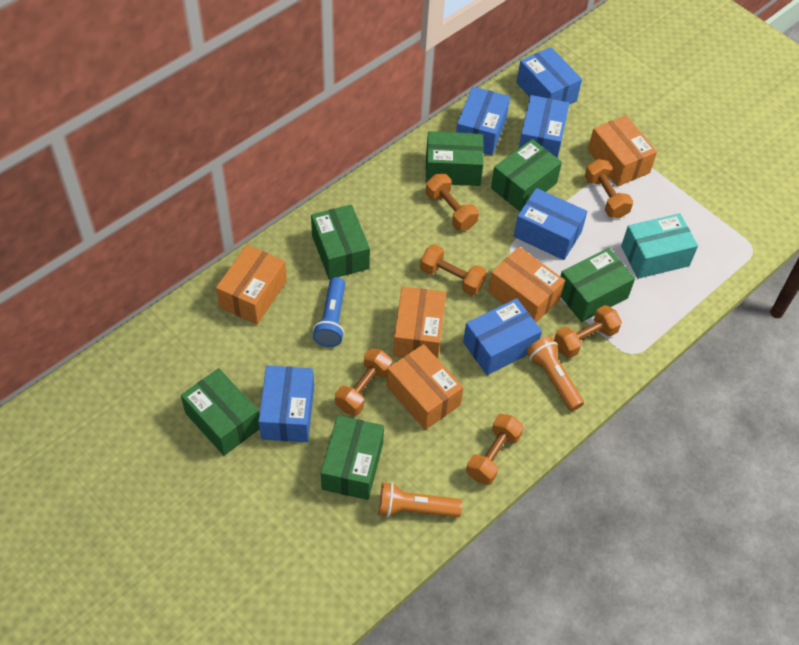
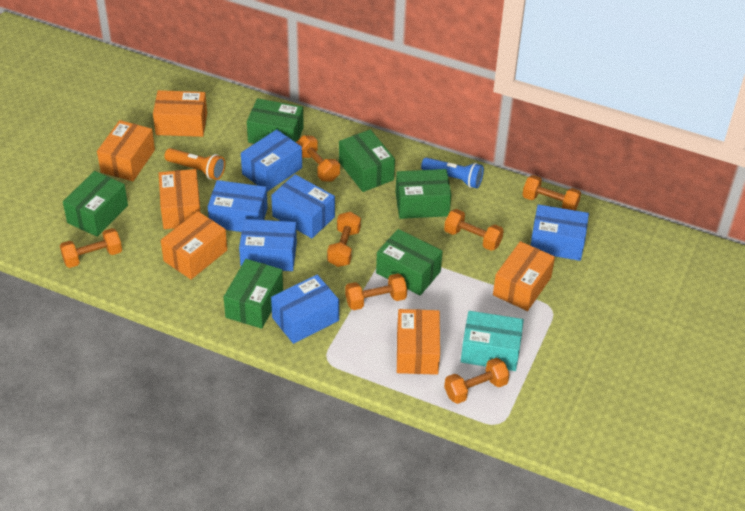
orange box: [216,245,287,324] [387,344,464,430] [393,286,446,359] [488,247,565,322] [588,115,657,187] = 5 -> [97,120,155,181] [153,90,207,137] [159,169,201,229] [161,211,227,279] [397,309,440,375] [493,241,555,311] = 6
orange dumbbell: [335,348,392,415] [420,244,487,296] [426,174,479,231] [466,414,524,485] [554,305,622,358] [585,159,633,218] = 6 -> [60,228,122,268] [296,135,340,182] [327,212,361,267] [345,273,407,310] [444,209,504,251] [444,358,510,404] [522,175,581,211] = 7
orange flashlight: [378,482,462,517] [526,336,584,411] = 2 -> [164,148,225,180] = 1

